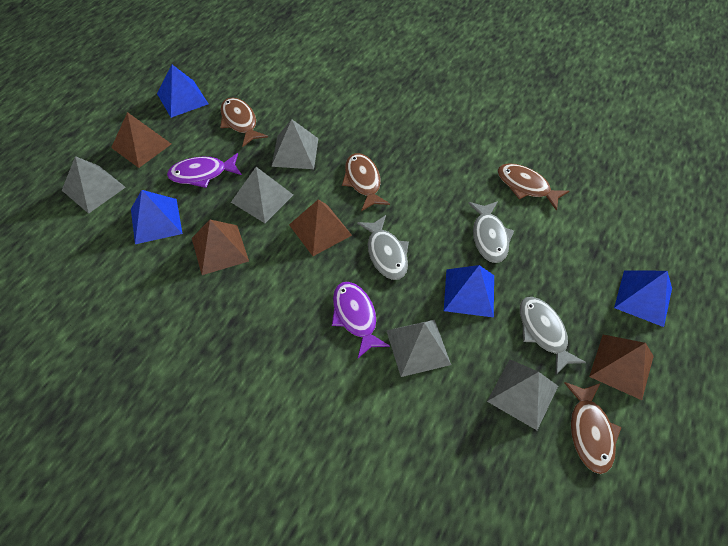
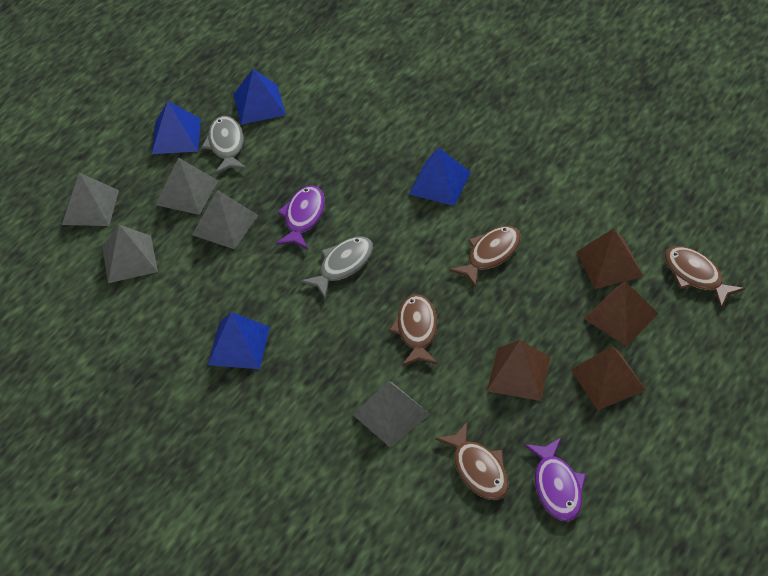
grey fish: [357,215,409,280] [468,201,514,263] [520,297,586,375] = 3 -> [201,116,247,174] [300,236,373,298] = 2

